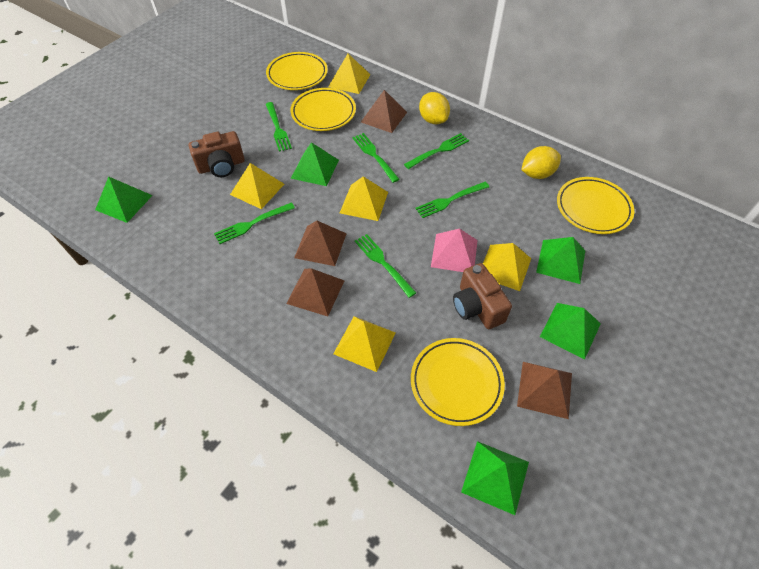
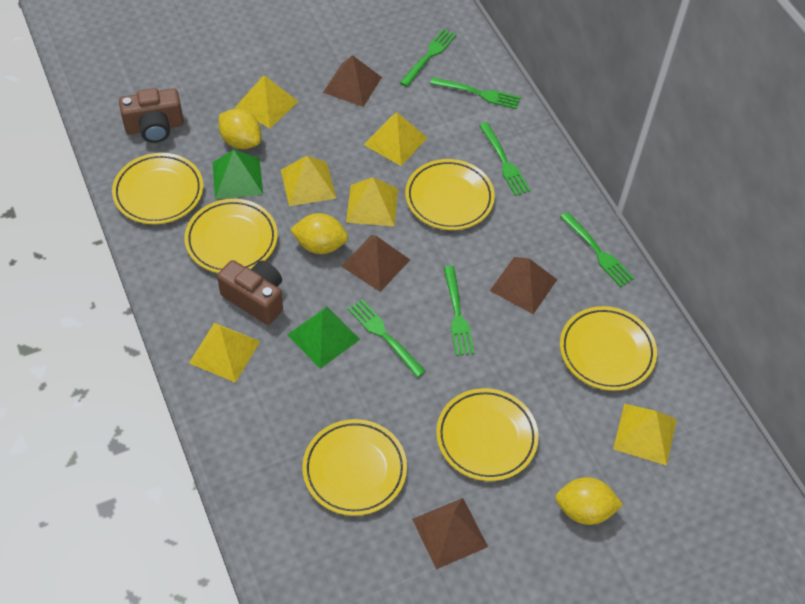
green pyramid: [95,177,153,223] [291,142,339,186] [461,441,529,515] [536,237,585,284] [540,303,601,359] = 5 -> [212,150,263,199] [287,307,360,369] = 2
pink pyramid: [431,229,478,272] = 1 -> none = 0
yellow lemon: [419,92,450,124] [521,146,561,179] = 2 -> [218,109,261,149] [290,213,348,254] [555,477,623,525] = 3
yellow plate: [266,52,328,90] [291,88,356,131] [411,338,505,426] [557,177,634,234] = 4 -> [112,153,203,224] [185,199,278,273] [302,419,407,516] [405,159,495,230] [436,388,539,481] [560,306,657,391] = 6
yellow pyramid: [230,163,284,209] [328,54,370,94] [333,316,396,372] [340,176,388,221] [483,243,531,291] = 5 -> [189,323,260,383] [235,75,299,128] [281,156,336,206] [346,177,398,226] [364,113,427,166] [613,404,677,465] = 6

